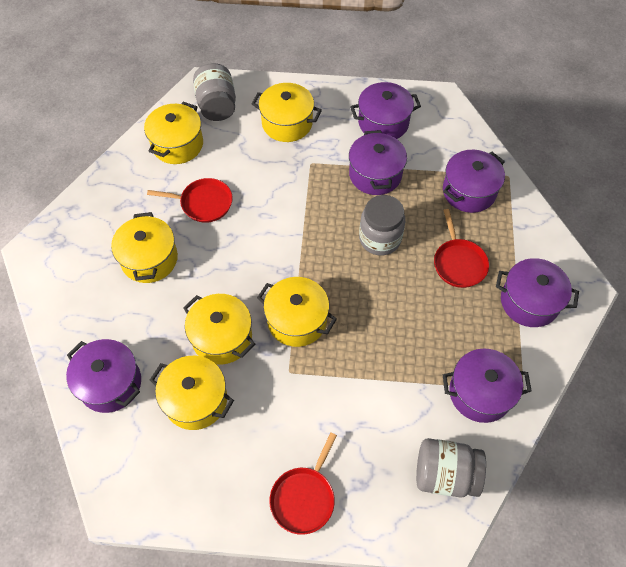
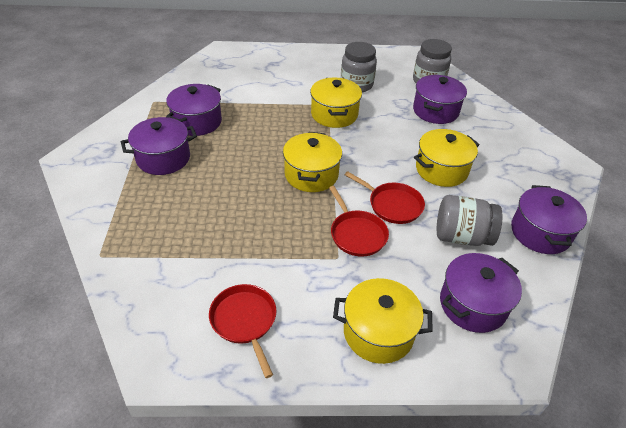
purple pot: [66,339,141,413] [349,130,407,195] [350,82,421,139] [443,150,505,213] [443,349,532,423] [496,258,579,327] = 6 -> [121,117,197,175] [166,84,222,136] [413,75,467,124] [440,253,522,333] [511,185,587,254] = 5
yellow pot: [111,212,178,283] [144,102,203,164] [150,356,234,430] [183,294,255,365] [252,83,322,142] [257,277,337,347] = 6 -> [283,132,342,192] [310,78,362,128] [333,278,433,364] [414,129,480,187] = 4

